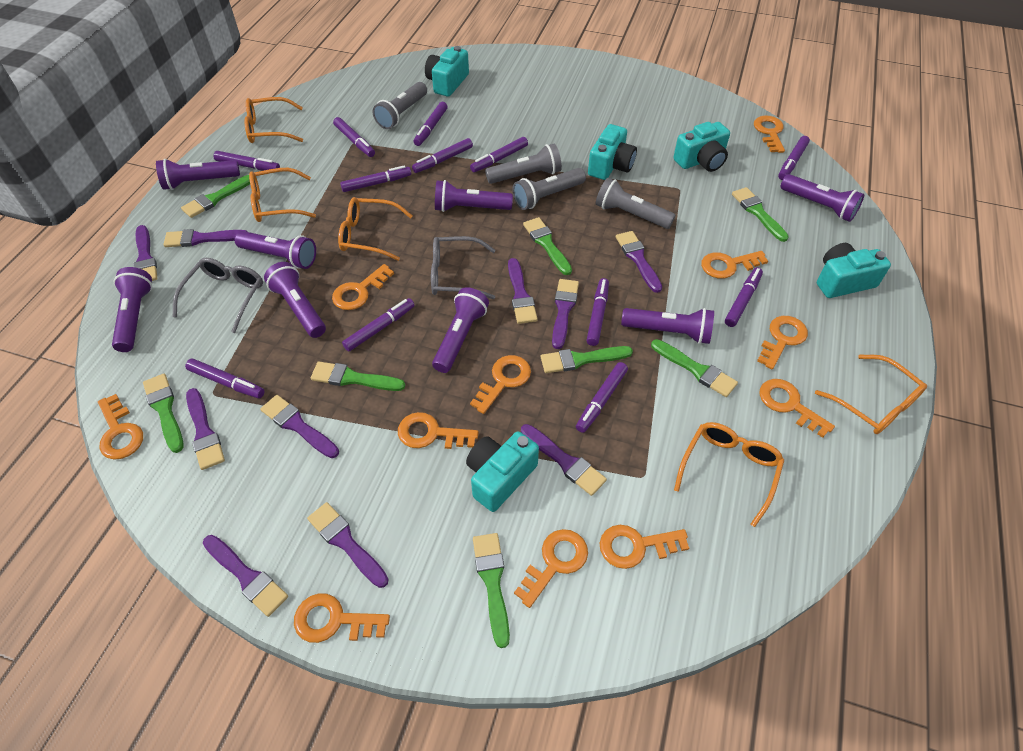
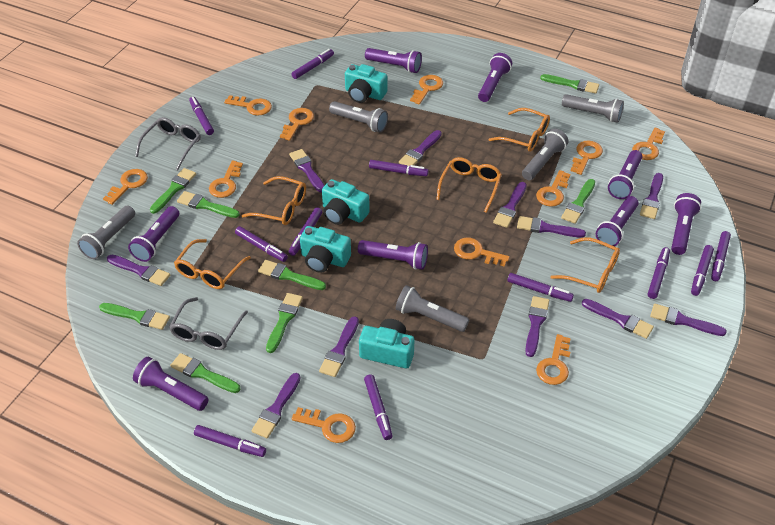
grey flashlight: [373,82,427,129] [485,144,562,184] [513,168,586,210] [596,178,676,229] = 4 -> [77,206,135,259] [329,101,388,132] [396,285,469,332] [522,129,568,180] [562,94,624,123] = 5
purple brush: [133,225,157,281] [163,229,248,247] [186,388,225,470] [203,535,288,617] [260,395,339,458] [307,502,389,588] [508,258,538,324] [521,424,607,496] [552,279,579,349] [616,231,662,293] = 10 -> [107,255,170,286] [251,373,301,438] [289,149,325,193] [319,316,359,377] [399,130,442,166] [493,182,527,228] [517,216,586,238] [525,296,549,357] [582,299,654,339] [640,173,663,219] [650,304,727,336] = 11
purple marker: [185,359,265,398] [213,151,280,171] [333,117,375,157] [340,165,411,192] [342,298,415,351] [412,138,473,173] [413,102,448,146] [470,137,528,172] [576,362,628,433] [587,278,609,346] [725,267,763,327] [778,136,810,180] = 12 -> [189,97,214,135] [194,425,266,457] [235,226,288,262] [289,207,322,256] [291,49,334,79] [364,374,393,440] [369,160,429,176] [507,273,574,302] [648,247,670,299] [691,245,714,296] [711,231,731,281] = 11
turquoise camera: [425,46,469,97] [466,431,539,512] [588,124,637,180] [673,122,730,172] [817,243,891,298] = 5 -> [300,226,351,273] [322,179,370,225] [345,64,387,103] [359,319,414,369] = 4

